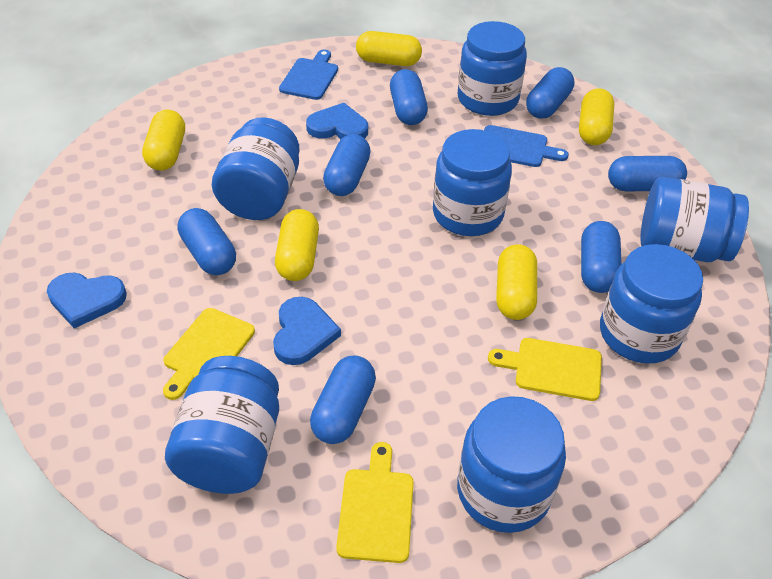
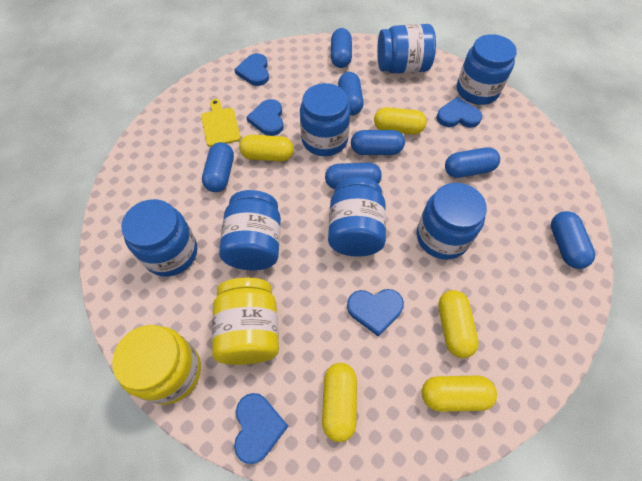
blue cutting board: [279,49,338,100] [484,125,569,167] = 2 -> none = 0
blue heart: [47,273,127,328] [273,297,341,365] [306,103,368,139] = 3 -> [234,53,269,86] [234,393,288,464] [246,99,283,136] [347,289,404,336] [437,97,482,128] = 5
yellow cutting board: [163,308,255,400] [336,442,414,563] [488,338,602,401] = 3 -> [201,99,241,147] = 1
yellow jar: none = 0 -> [112,325,201,405] [212,278,279,365] = 2

